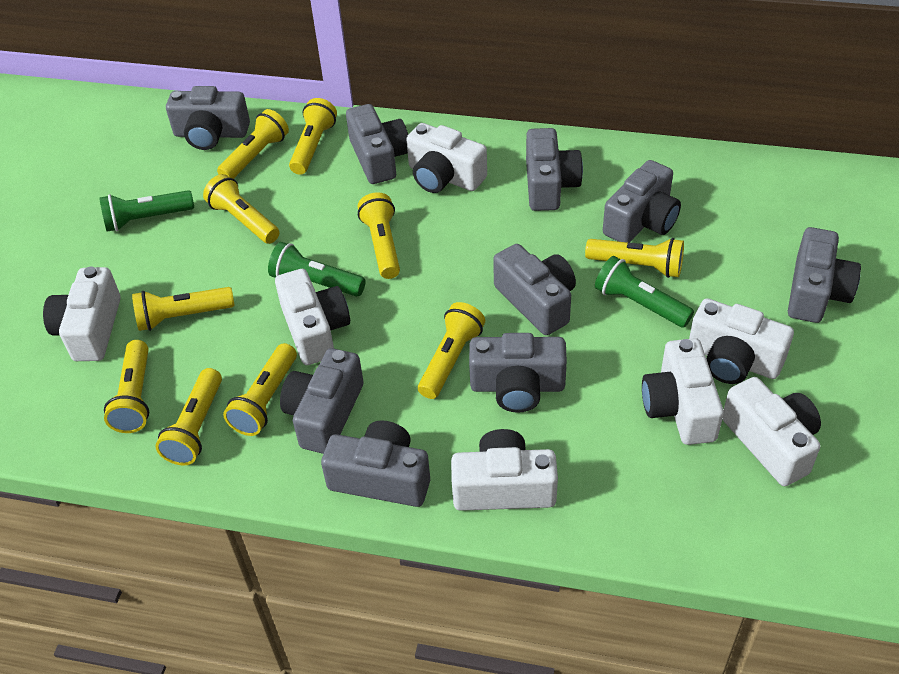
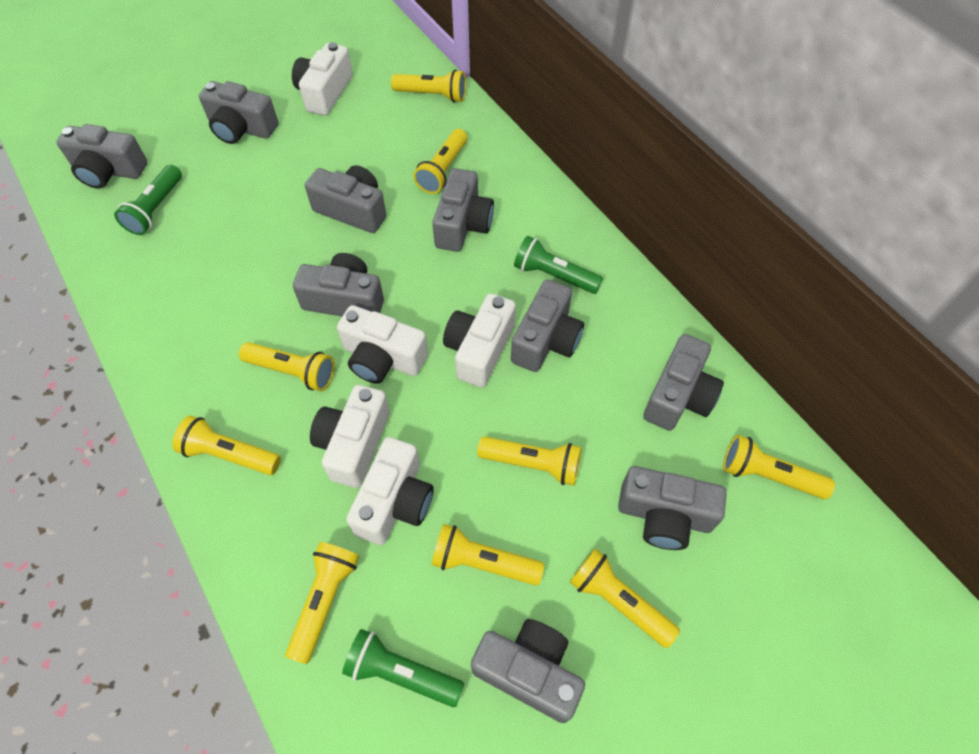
white camera: [43,267,121,361] [275,269,350,365] [406,123,487,193] [451,429,558,511] [642,338,724,445] [689,298,794,384] [723,377,821,486] = 7 -> [292,42,353,116] [310,385,390,488] [337,305,428,384] [346,437,434,545] [443,293,516,388] = 5
yellow flashlight: [104,340,149,433] [132,287,235,331] [155,368,222,466] [203,174,279,244] [217,109,289,179] [223,343,297,436] [289,98,337,175] [358,192,400,279] [418,302,485,399] [585,238,684,278] = 10 -> [172,415,281,475] [239,342,335,391] [285,542,359,664] [391,69,466,103] [413,129,467,194] [431,524,544,586] [477,436,582,486] [570,548,680,648] [723,435,835,499] = 9

